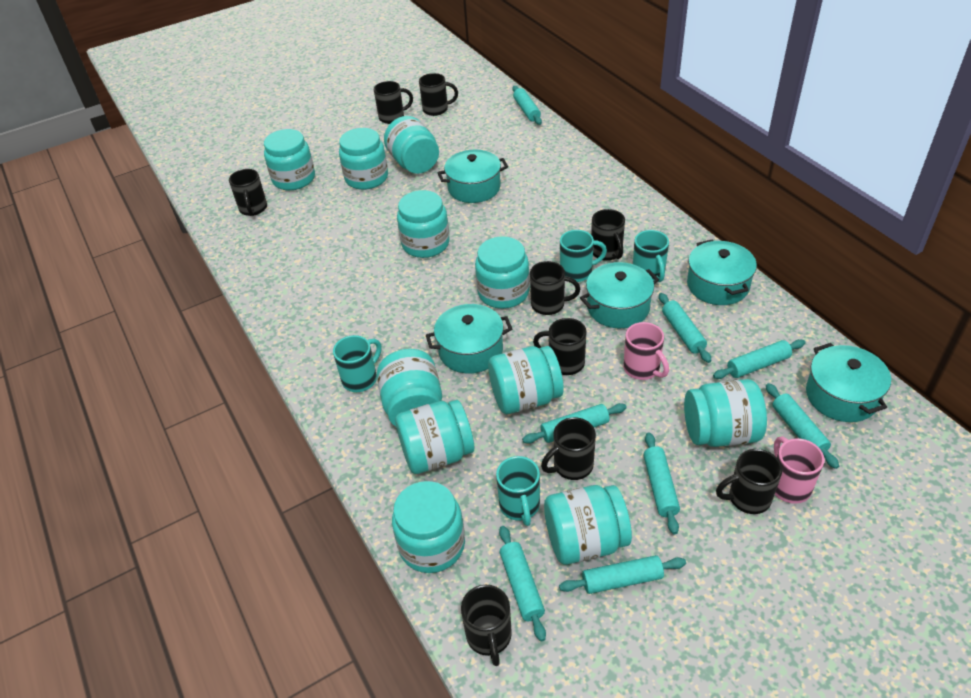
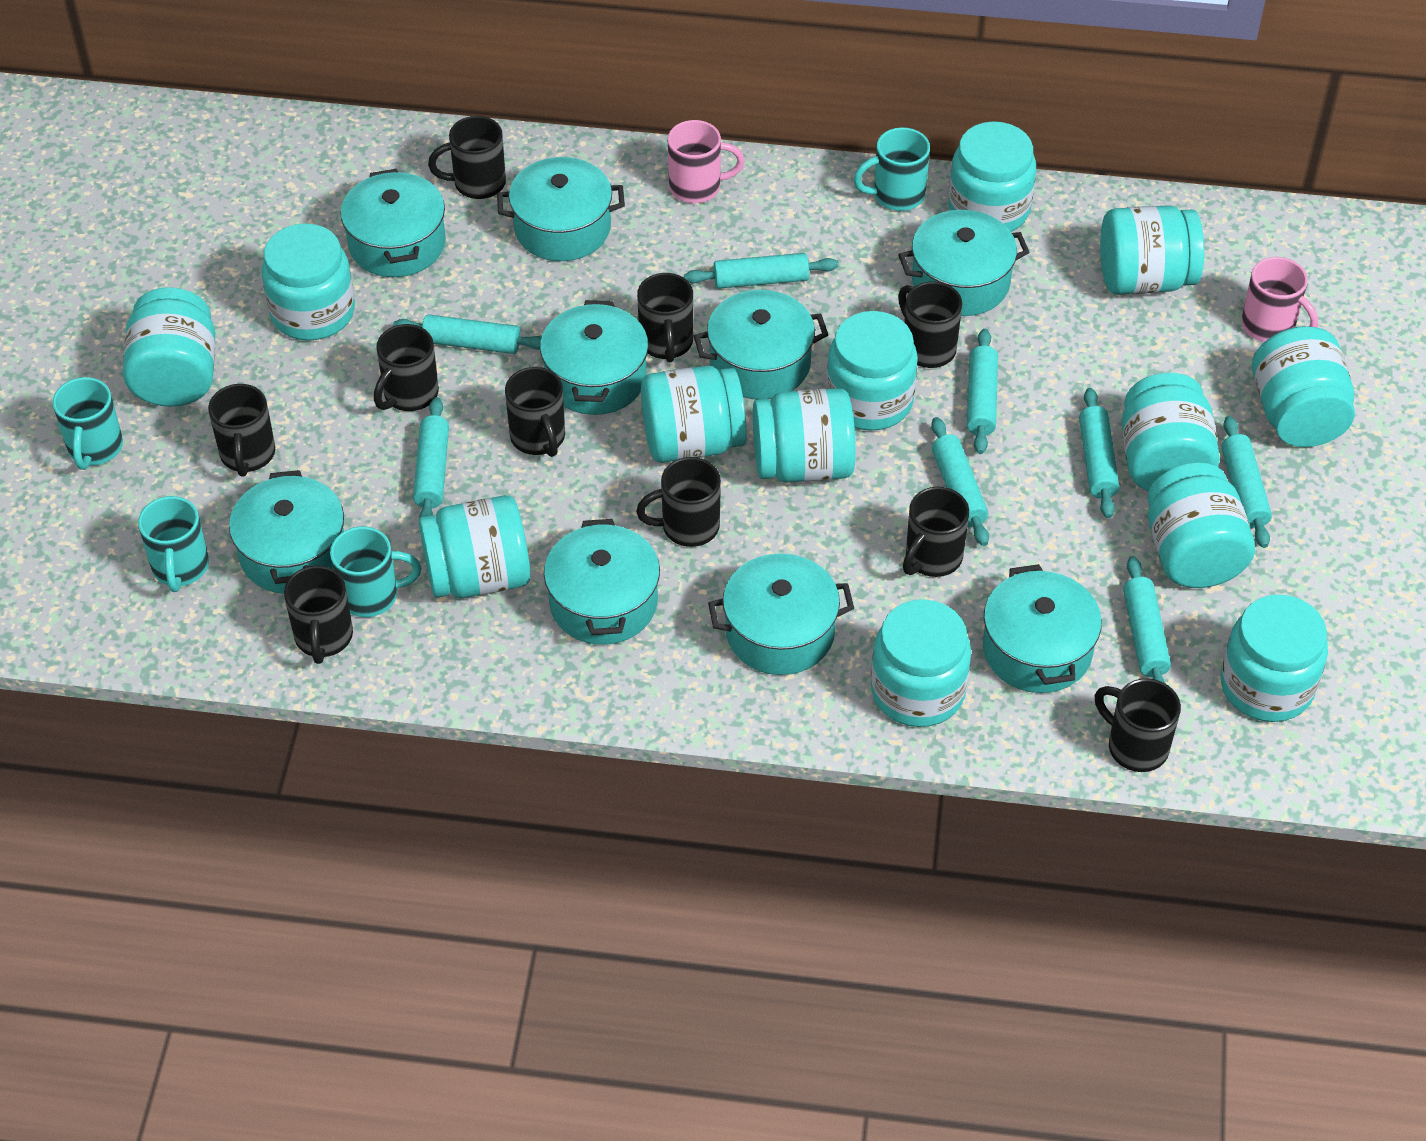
black mug: [229,169,267,216] [374,81,413,124] [419,73,458,116] [461,585,512,666] [530,261,580,315] [533,318,586,375] [541,417,596,480] [591,209,625,261] [716,449,782,514] = 9 -> [208,384,275,477] [284,566,353,664] [374,324,439,411] [428,116,506,199] [505,367,565,457] [636,457,721,547] [637,273,693,362] [898,282,962,368] [903,487,969,577] [1095,678,1181,772] = 10
turquoise jar: [264,129,315,190] [339,128,388,190] [377,349,442,426] [384,116,439,174] [392,481,465,573] [395,400,474,474] [397,190,450,258] [475,236,530,309] [488,346,564,414] [544,485,632,565] [684,379,767,447] = 11 -> [123,287,215,407] [262,223,355,341] [419,495,530,598] [641,366,747,463] [753,388,856,483] [826,311,918,431] [871,599,971,727] [948,121,1036,232] [1100,205,1204,295] [1121,373,1220,491] [1147,463,1255,588] [1221,594,1328,722] [1252,326,1355,447] = 13
turquoise pot: [426,304,512,373] [438,150,508,203] [580,262,659,328] [687,240,757,305] [806,343,891,422] = 5 -> [229,470,344,594] [340,169,446,277] [497,157,625,261] [540,300,648,415] [544,519,660,645] [694,290,828,399] [708,553,854,675] [898,210,1029,316] [983,564,1102,693] = 9

